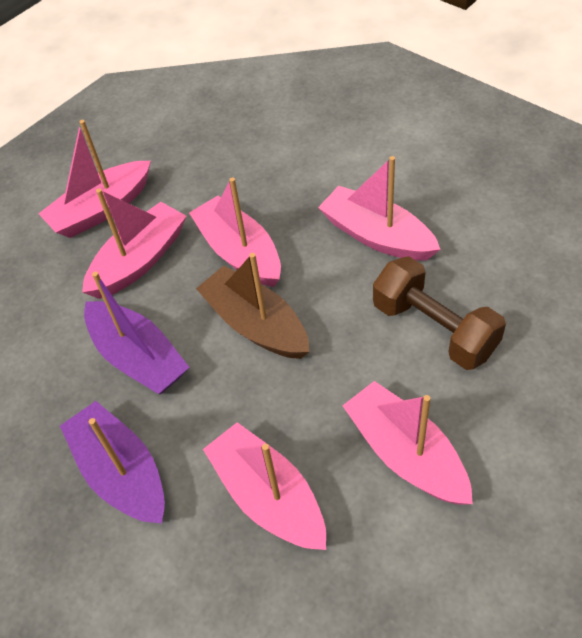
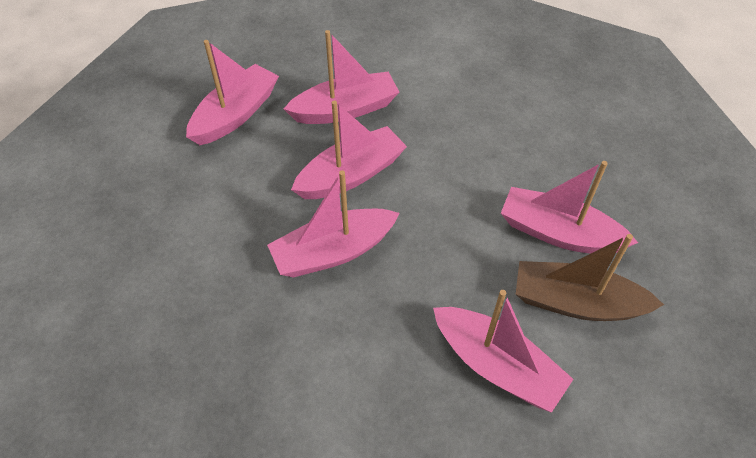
brown dumbbell: [373,256,506,370] = 1 -> none = 0
purple boat: [60,401,165,524] [84,272,189,394] = 2 -> none = 0

